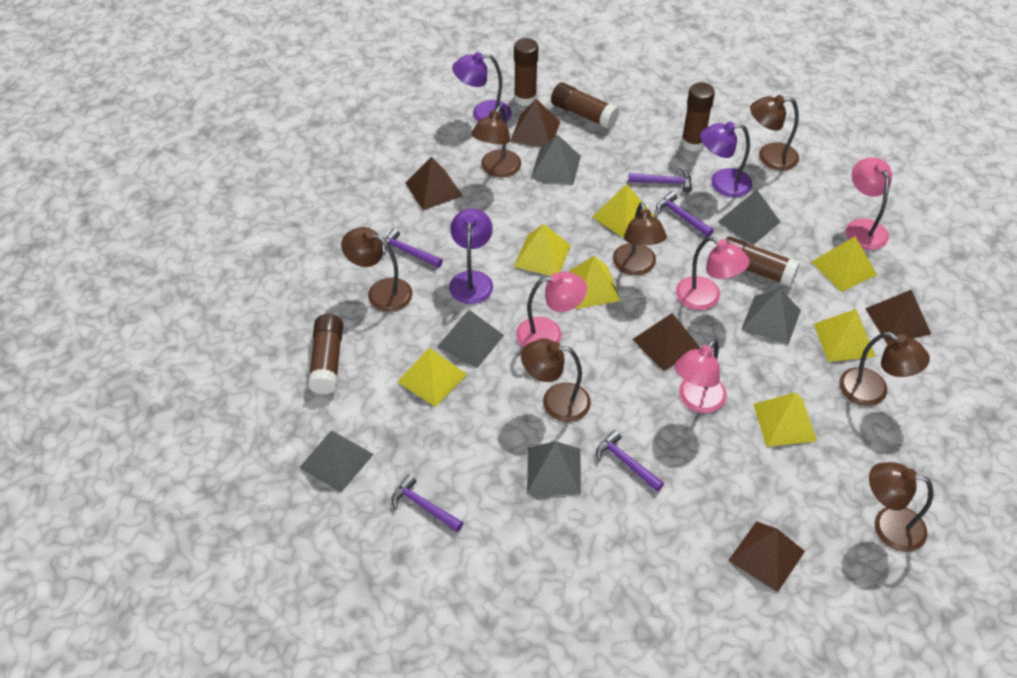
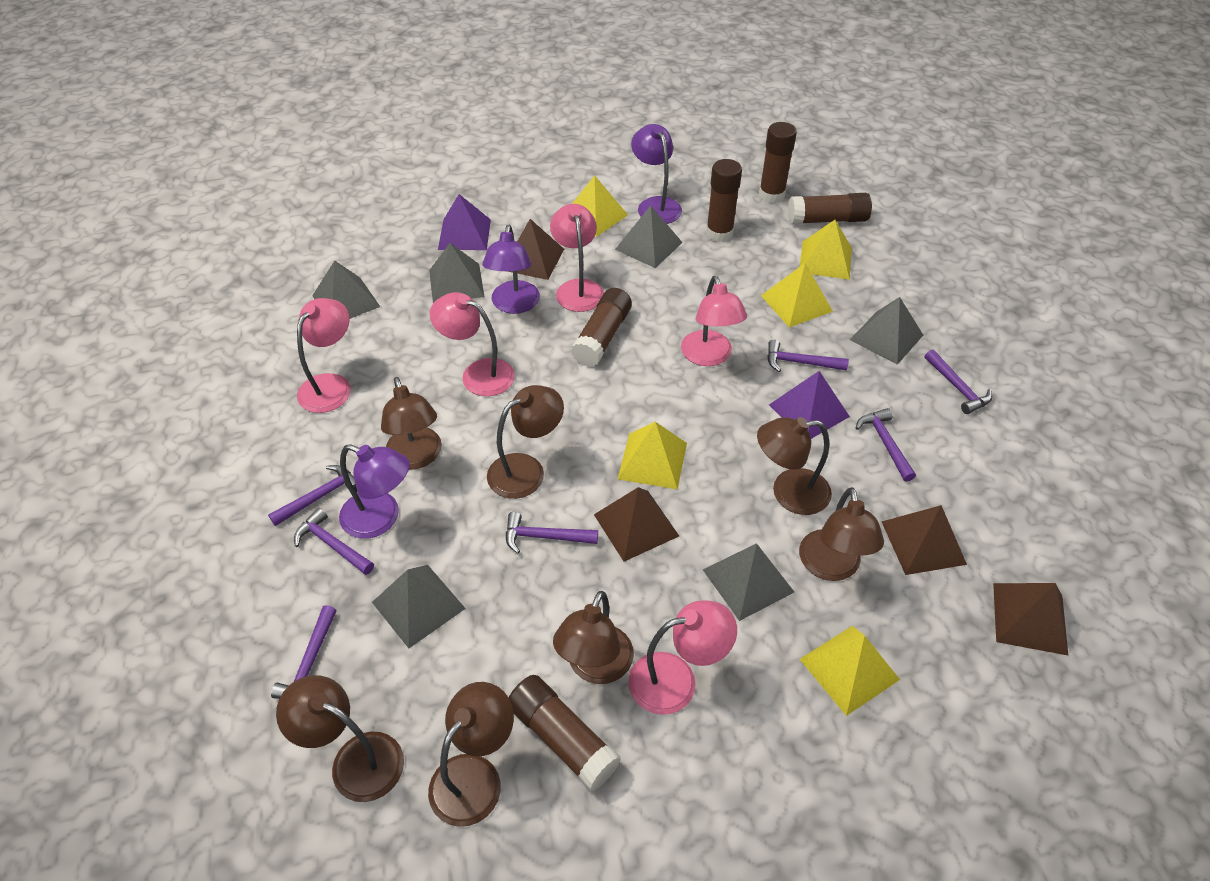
brown pyramid: [405,157,463,210] [510,99,560,147] [632,313,701,371] [728,521,805,592] [865,290,931,345] = 5 -> [508,219,564,280] [594,487,679,562] [882,505,967,575] [993,583,1068,655] = 4
pink lamp: [516,271,587,348] [675,339,727,413] [676,237,749,310] [846,158,892,250] = 4 -> [297,298,351,413] [430,292,515,396] [550,204,604,312] [628,600,737,715] [681,276,747,366] = 5
purple hammer: [382,228,443,268] [392,474,463,532] [596,430,664,491] [628,168,692,193] [656,191,714,237] = 5 -> [268,465,357,526] [271,605,336,699] [294,508,374,575] [506,512,598,554] [767,340,849,372] [856,408,916,482] [925,349,992,414] = 7
purple pyramid: none = 0 -> [438,194,491,250] [769,371,850,439] = 2
yellow pyramid: [397,347,467,407] [514,224,571,276] [568,255,621,309] [592,184,654,238] [753,393,817,447] [811,236,877,292] [814,309,876,362] = 7 -> [572,175,628,237] [618,422,687,490] [761,263,833,328] [800,220,852,280] [800,626,900,716] = 5

